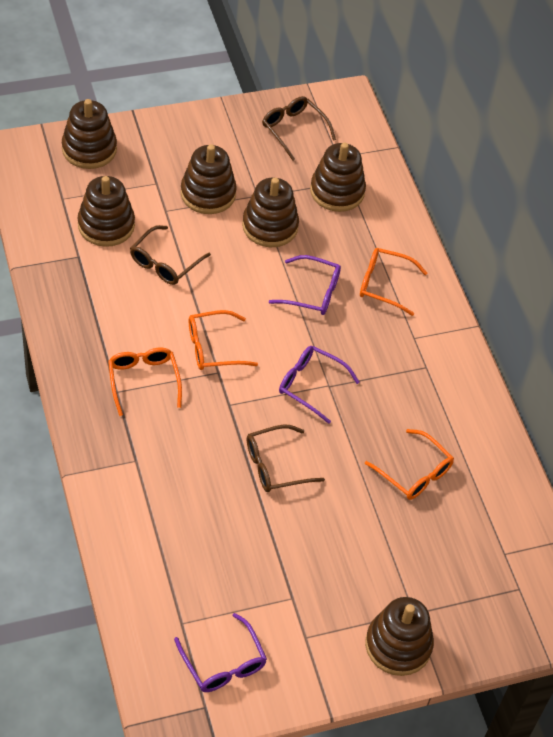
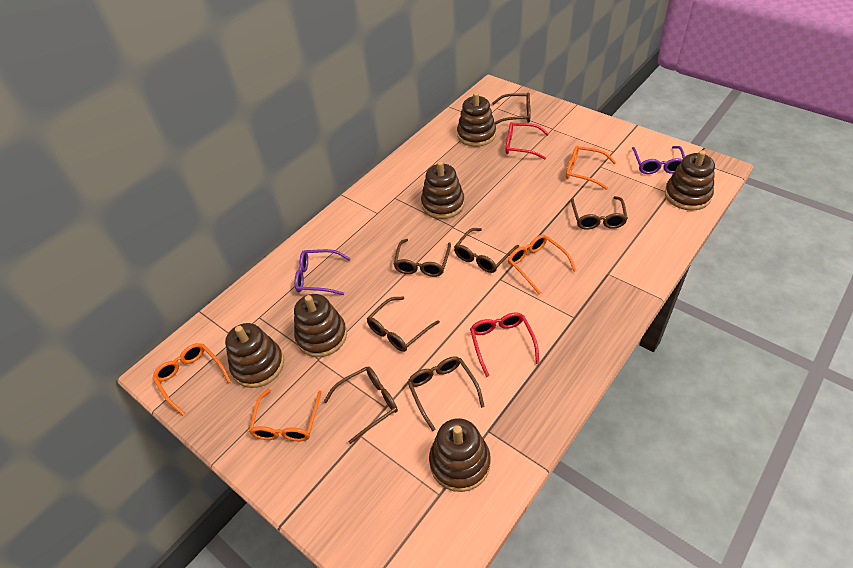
brown glasses: [130,225,211,285] [247,424,325,492] [262,96,336,161] = 3 -> [323,366,398,444] [367,297,440,352] [393,239,451,277] [407,356,485,431] [454,228,519,273] [492,93,531,125] [571,196,628,230] = 7
purple glasses: [174,613,267,692] [269,255,341,315] [279,346,360,424] = 3 -> [294,249,351,295] [632,146,685,174] = 2
red glasses: none = 0 -> [470,312,540,377] [506,122,549,160] = 2

